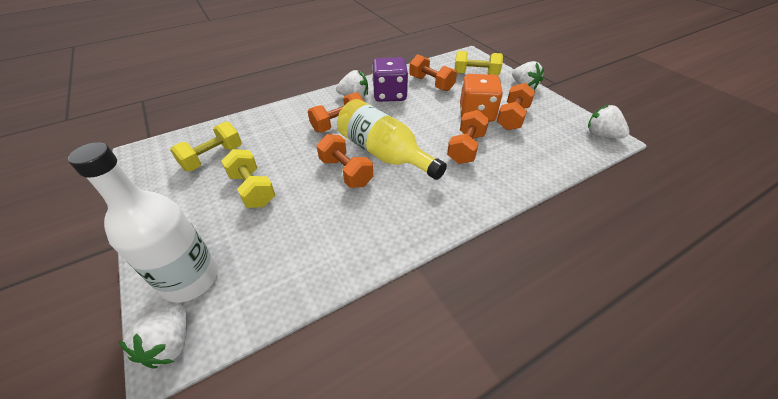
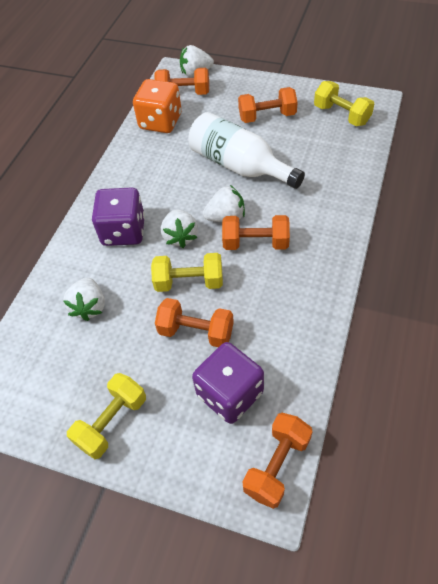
purple dice: [372,57,408,102] = 1 -> [92,188,145,246] [192,342,264,424] = 2
yellow bottle: [337,99,447,180] = 1 -> none = 0

